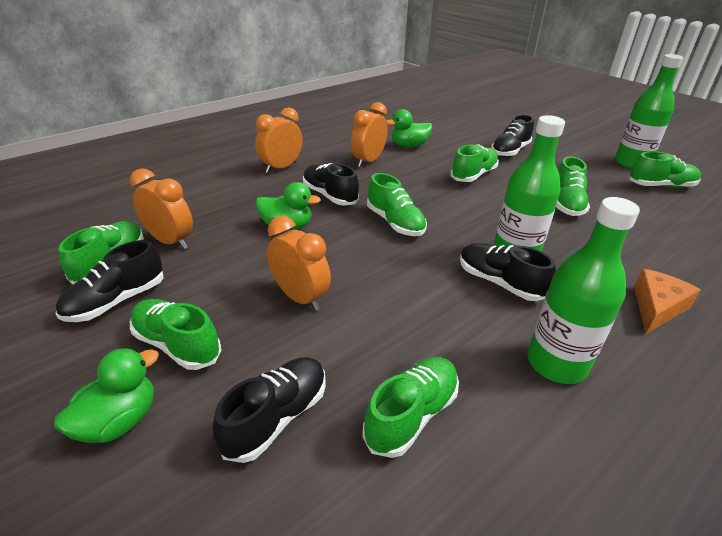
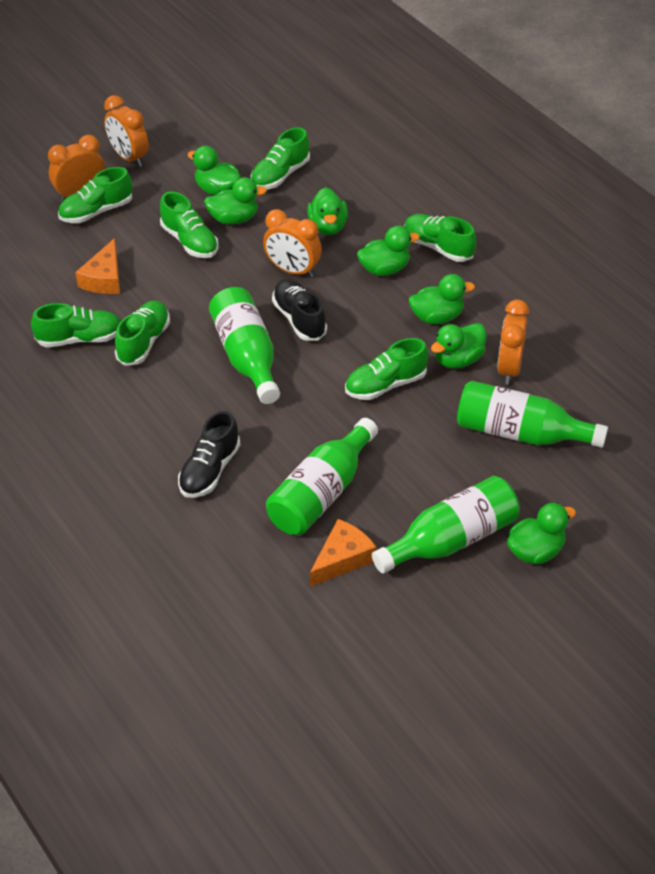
black shoe: [56,240,163,322] [213,357,326,463] [303,163,359,206] [460,243,556,301] [491,115,534,157] = 5 -> [178,411,240,498] [272,279,327,341] = 2
green bottle: [493,115,565,252] [527,197,640,384] [615,54,684,169] = 3 -> [209,287,280,404] [266,418,378,535] [372,476,520,573] [457,381,608,448] = 4
green duck: [54,348,159,443] [256,182,321,231] [386,109,432,147] = 3 -> [187,146,241,195] [204,177,267,225] [307,187,348,235] [357,226,420,276] [409,274,475,324] [431,323,486,369] [507,503,576,564] = 7
orange cheese: [634,269,701,334] = 1 -> [75,238,120,294] [310,519,377,587] = 2

